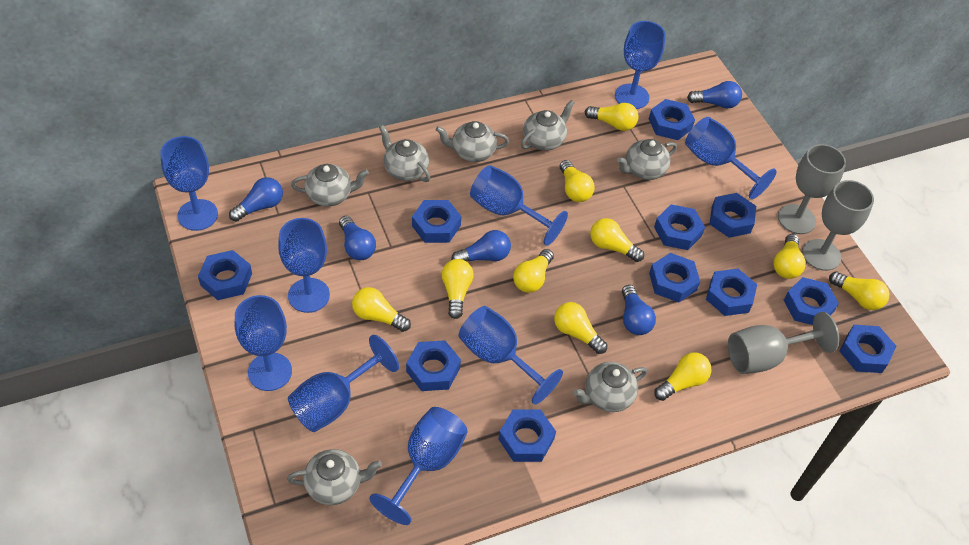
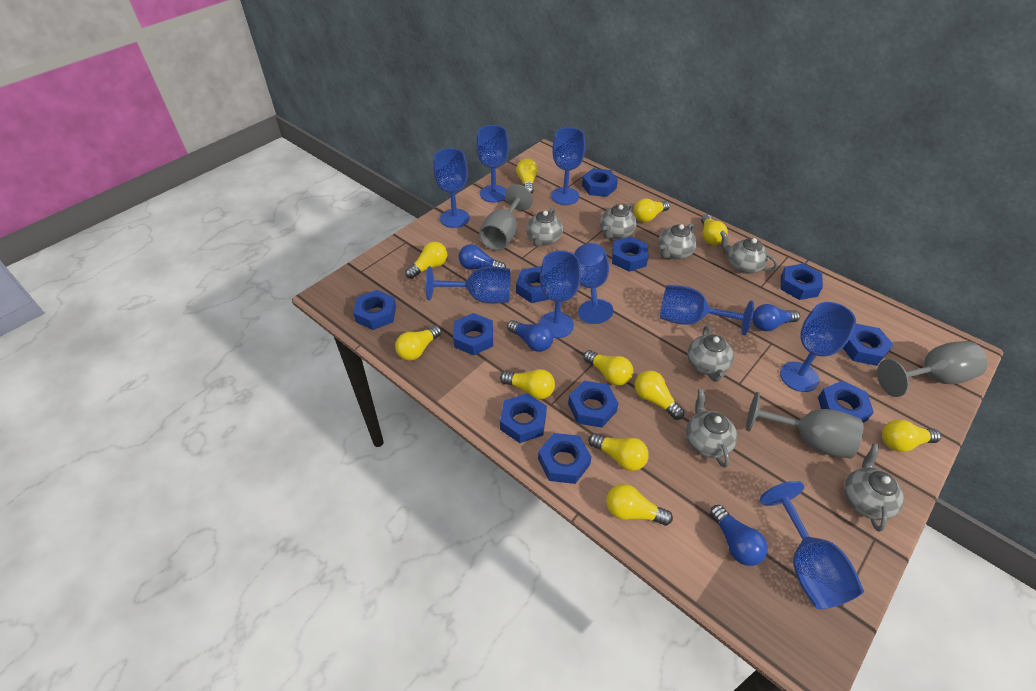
blue light bulb: [229,177,283,222] [339,216,376,260] [451,230,511,262] [622,285,656,335] [687,81,742,109] = 5 -> [459,244,506,270] [507,320,553,352] [710,505,768,566] [752,304,800,331] = 4
yellow light bulb: [352,287,411,332] [441,259,473,319] [513,249,554,293] [554,302,607,354] [560,160,595,202] [585,103,639,131] [590,218,644,262] [654,353,711,401] [774,234,806,279] [829,271,889,310] = 10 -> [395,325,442,361] [405,242,447,279] [500,369,555,400] [516,159,538,194] [583,350,633,386] [588,433,649,471] [606,484,673,526] [634,199,670,222] [635,370,684,420] [701,215,728,245] [882,419,941,452] = 11

